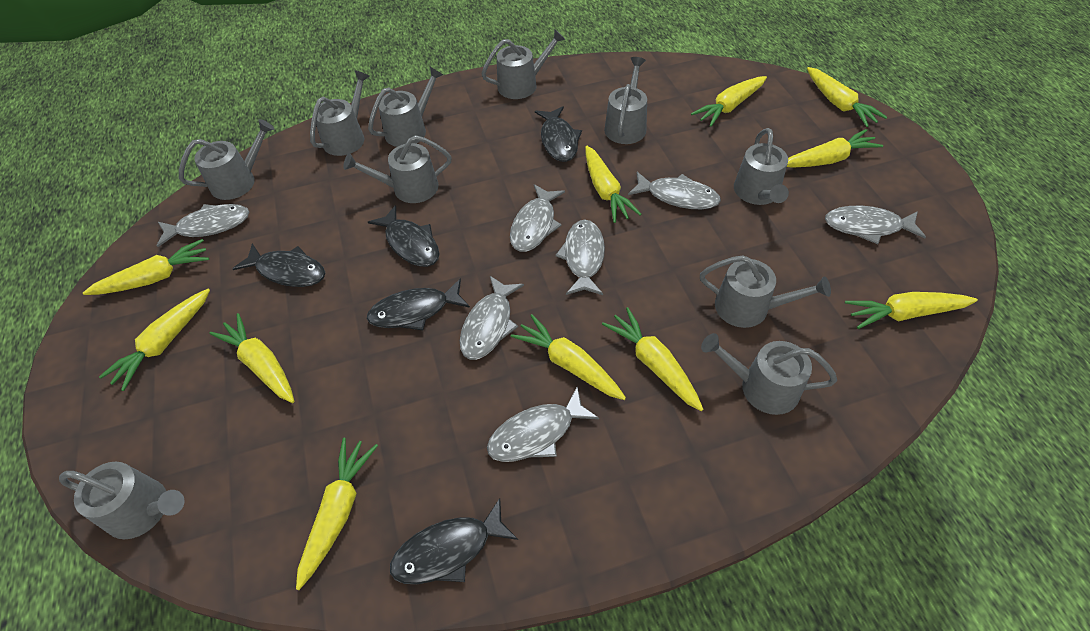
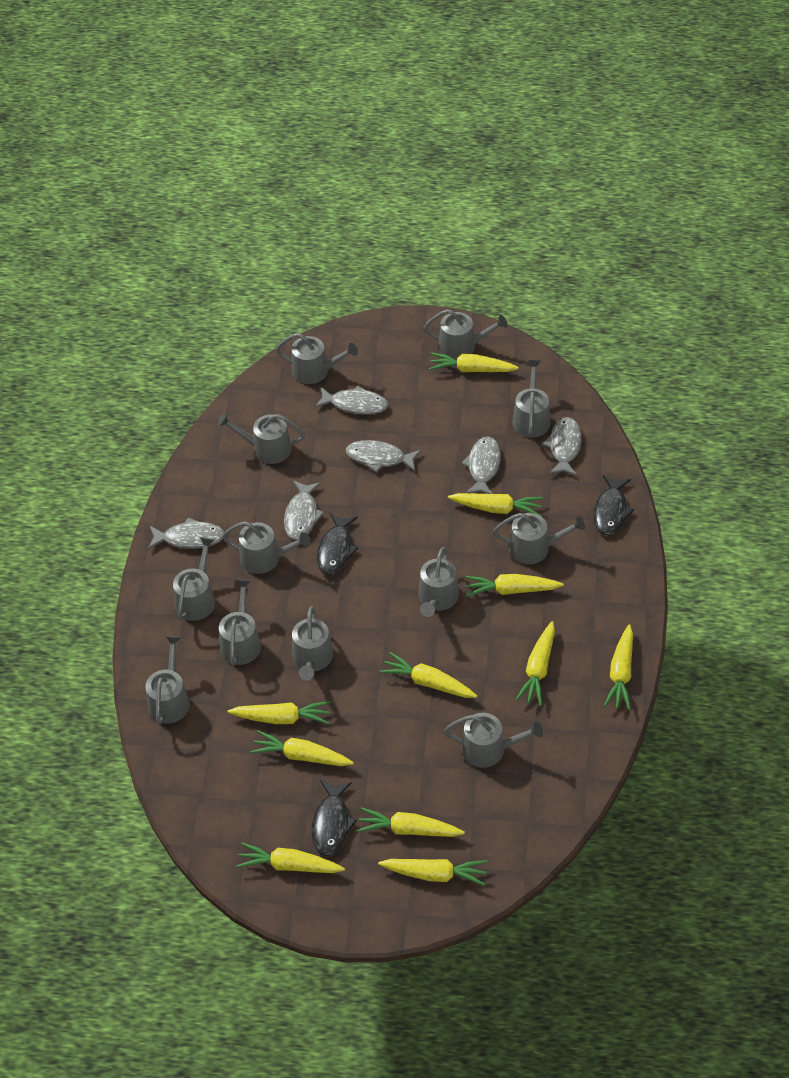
black fish: [232,243,325,287] [367,278,470,330] [368,205,439,267] [390,498,518,584] [535,106,582,162] = 5 -> [311,780,357,856] [317,513,359,575] [593,475,634,535] = 3
grey fish: [157,204,249,247] [460,276,524,360] [487,386,599,462] [510,184,565,252] [555,220,605,295] [628,172,721,209] [825,206,926,244] = 7 -> [148,517,224,549] [284,481,324,540] [315,385,389,414] [346,440,421,472] [461,437,501,494] [543,417,582,476] = 6
grey watering can: [59,462,185,539] [179,119,274,200] [310,70,370,156] [343,135,452,203] [368,67,443,147] [481,29,566,99] [604,57,647,144] [700,255,831,328] [701,333,837,415] [734,128,789,205] = 10 -> [145,636,190,725] [173,537,215,621] [218,413,305,464] [219,579,261,666] [222,521,310,574] [276,333,358,384] [292,606,333,681] [419,547,459,617] [424,309,507,360] [444,713,543,768] [493,513,585,564] [513,360,550,438] = 12

